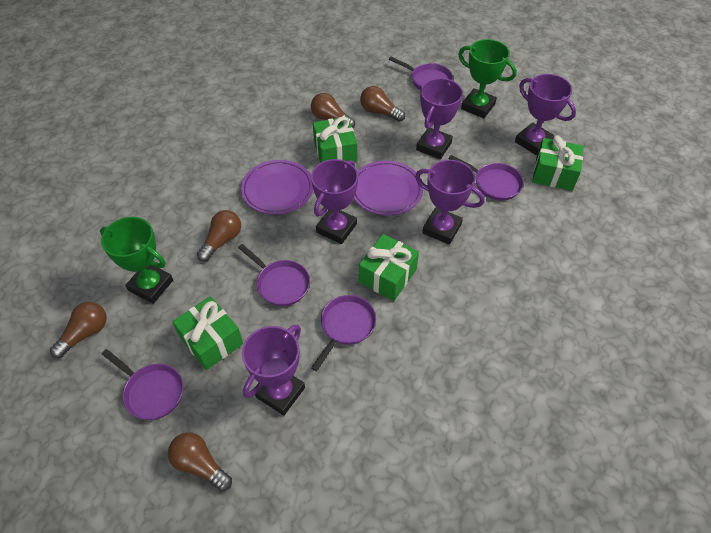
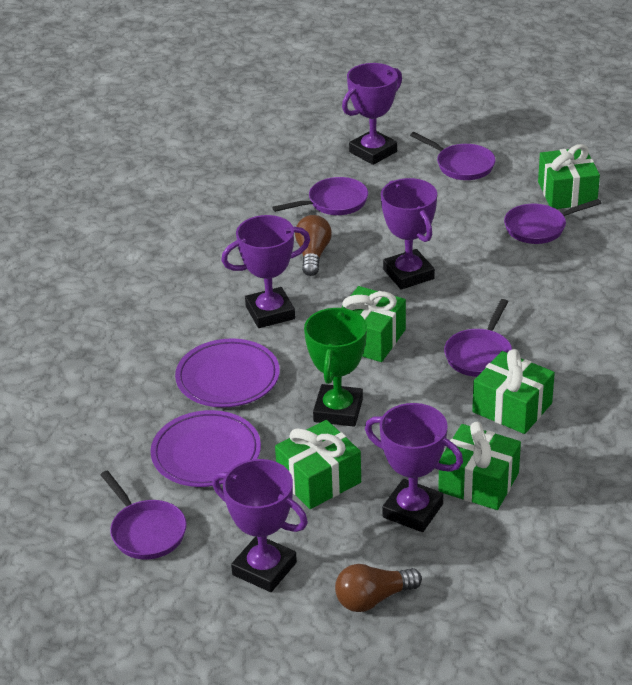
brown light bulb: [50,302,107,358] [168,432,232,491] [197,210,241,262] [311,93,355,128] [360,86,405,122] = 5 -> [295,215,332,276] [335,564,422,612] = 2
green gift: [172,296,243,370] [313,116,357,163] [359,234,419,301] [532,136,584,191] = 4 -> [275,420,361,509] [341,286,406,362] [438,421,521,510] [472,349,555,434] [538,144,600,209] = 5
green trophy: [100,217,173,304] [458,39,517,118] = 2 -> [304,307,367,427] = 1

